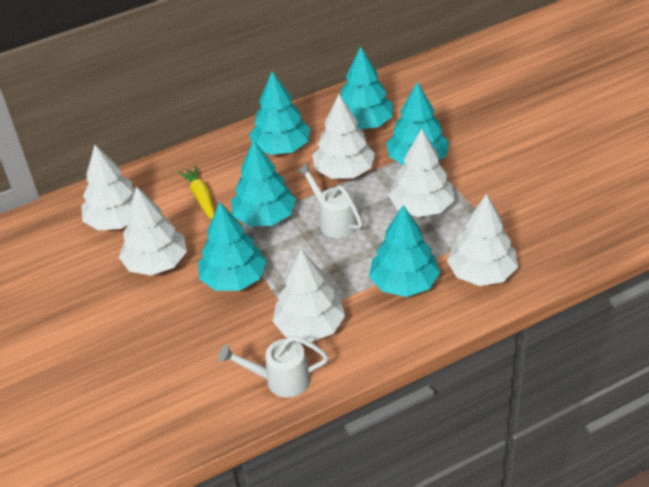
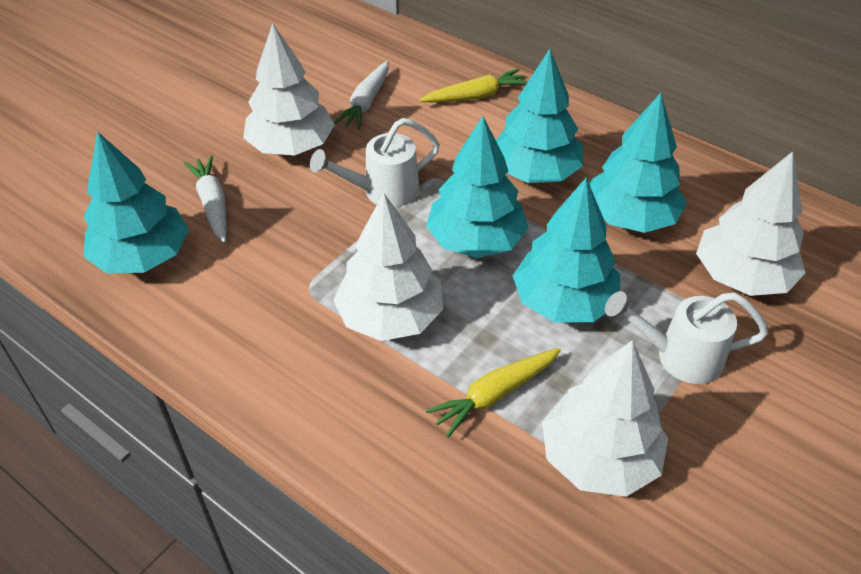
turquoise tree: [198,202,267,291] [231,139,296,226] [249,71,310,155] [341,46,393,129] [369,205,440,297] [386,82,449,165] = 6 -> [83,132,189,274] [426,116,528,258] [496,49,583,183] [513,178,620,323] [589,93,687,233] = 5
white carrot: none = 0 -> [183,155,226,243] [334,61,389,130] = 2
white tree: [81,145,136,230] [119,186,187,276] [273,249,346,342] [312,94,375,179] [388,129,455,217] [447,194,518,286] = 6 -> [243,23,335,156] [333,193,443,341] [542,340,668,497] [696,151,806,296] = 4
yellow carrot: [178,166,215,220] = 1 -> [420,69,528,102] [426,348,561,438] = 2

